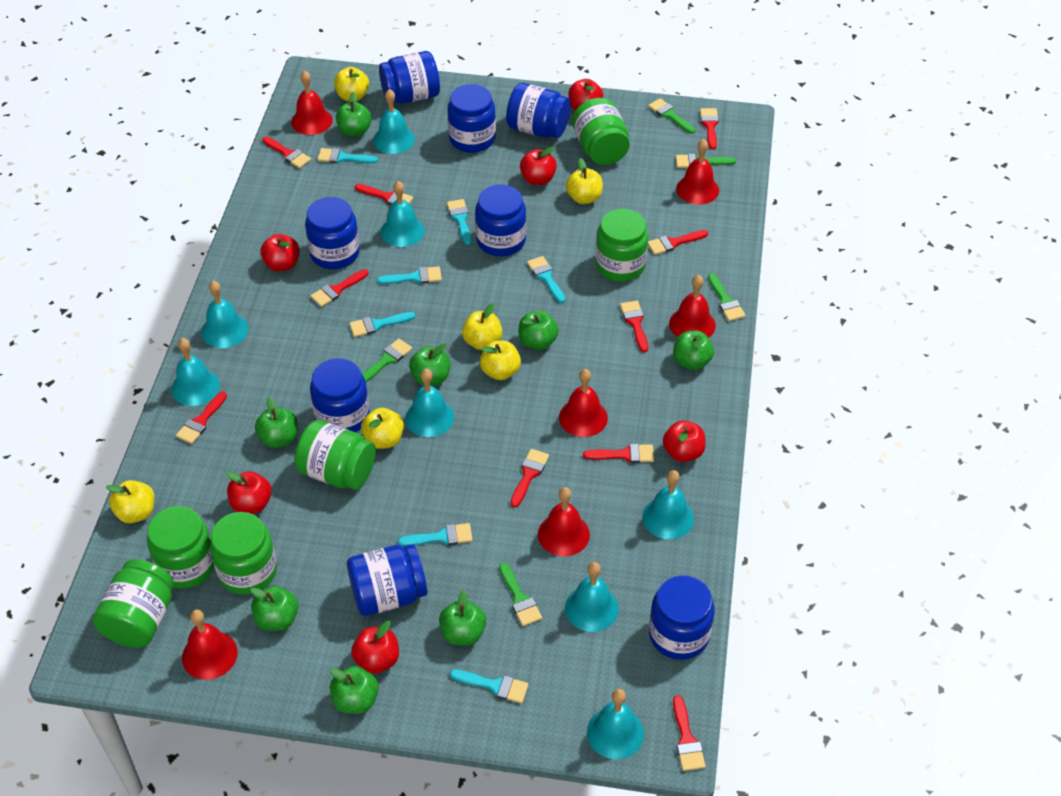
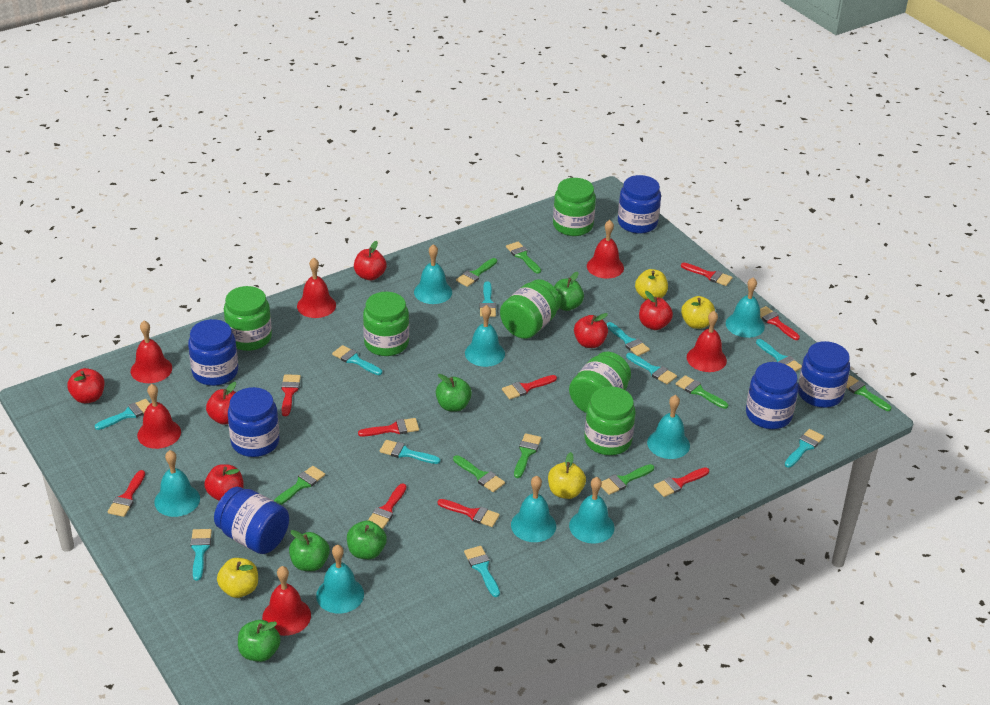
blue jar: [305,197,360,269] [310,358,370,432] [347,544,427,616] [379,51,440,104] [447,84,496,153] [475,184,526,256] [506,83,571,138] [649,575,715,660] = 8 -> [188,319,238,386] [214,487,289,554] [228,387,280,457] [618,175,661,234] [746,362,798,429] [798,341,850,408] = 6
green apple: [250,586,298,631] [255,397,298,448] [330,666,379,714] [336,92,372,137] [409,343,451,386] [439,589,486,646] [519,311,559,350] [673,331,714,370] = 8 -> [238,620,281,662] [289,530,330,571] [347,520,387,559] [436,374,472,412] [554,272,584,311] = 5
green brush: [362,338,412,382] [499,562,542,626] [648,98,695,134] [676,154,736,168] [708,273,746,321] = 5 -> [274,466,325,505] [453,455,505,492] [456,258,497,287] [506,242,541,274] [514,433,541,478] [601,464,654,495] [676,375,728,409] [846,375,891,411] = 8
red brush: [176,391,227,444] [262,136,311,168] [310,269,368,307] [355,184,413,205] [511,449,549,507] [583,444,654,463] [620,301,648,352] [648,230,708,255] [673,695,706,771] [700,108,719,150] = 10 -> [108,470,145,517] [281,374,301,416] [358,418,419,436] [368,483,407,529] [438,499,500,527] [502,375,557,399] [654,467,709,497] [681,263,733,286] [760,306,800,340] = 9
turquoise brush: [317,148,378,163] [349,312,416,337] [377,266,442,284] [398,523,473,546] [447,199,472,245] [450,669,529,703] [527,256,566,303] = 7 -> [95,399,150,430] [190,529,212,581] [332,345,382,375] [380,440,440,464] [464,546,500,597] [480,281,496,317] [607,322,650,356] [626,353,677,384] [756,339,802,371] [785,429,824,468] = 10
yellow apple: [106,480,155,523] [334,67,369,101] [361,408,404,449] [462,303,503,350] [480,341,521,380] [566,158,603,204] = 6 -> [217,558,258,598] [548,452,586,499] [635,269,668,300] [681,296,715,329] = 4

